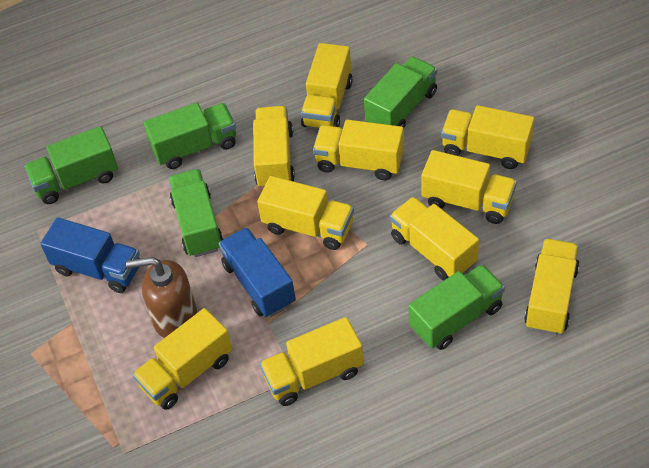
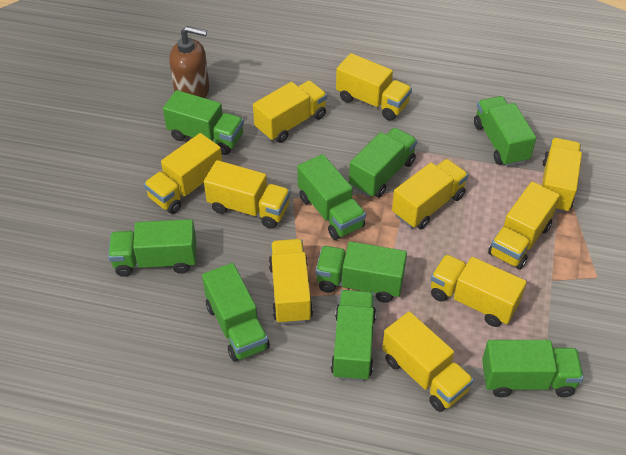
blue truck: [40,217,140,293] [219,227,296,317] = 2 -> none = 0
green truck: [24,126,118,204] [144,103,236,169] [168,169,223,257] [364,57,437,128] [408,264,505,350] = 5 -> [108,219,196,277] [163,90,244,155] [202,263,270,362] [297,154,366,240] [316,241,407,303] [331,290,376,381] [349,128,417,198] [474,96,536,167] [482,340,584,397] = 9

